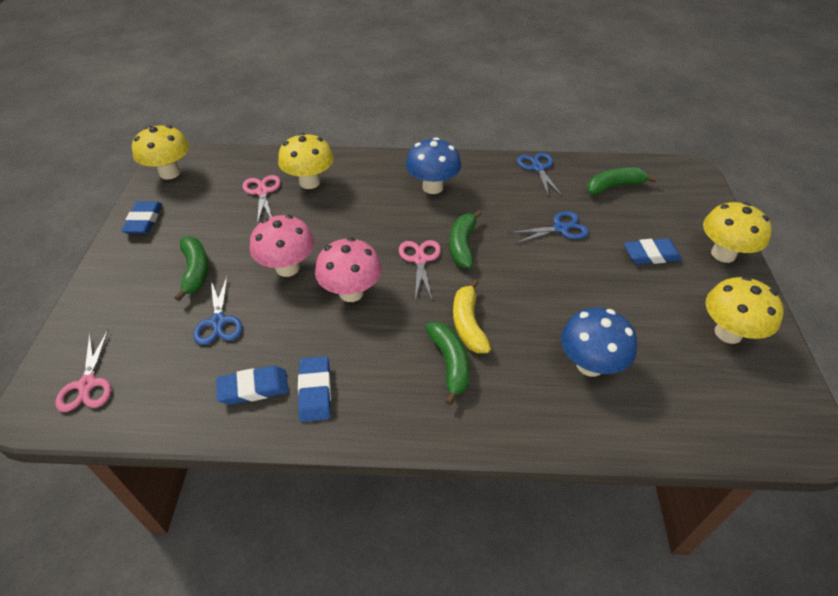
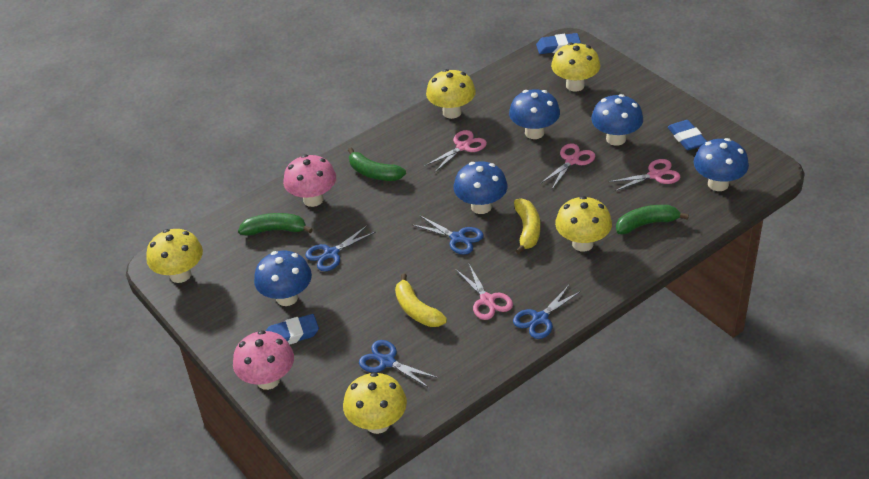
blue eraser: [121,201,162,234] [216,366,289,405] [298,356,331,422] [624,238,682,264] = 4 -> [266,314,319,345] [536,33,581,54] [668,120,707,150] = 3
blue mushroom: [406,137,461,194] [561,308,637,377] = 2 -> [254,251,312,306] [453,161,508,214] [509,89,560,139] [591,94,643,146] [694,138,749,191] = 5
blue scissors: [193,275,242,345] [509,211,589,244] [517,153,562,197] = 3 -> [305,226,376,271] [359,340,438,388] [413,215,484,255] [513,285,581,339] = 4
green banana: [174,236,209,301] [426,322,470,406] [449,210,482,268] [587,167,657,195] = 4 -> [238,213,313,236] [348,148,406,181] [616,205,689,234] = 3
pink scissors: [55,330,111,412] [243,175,281,224] [399,240,441,300] = 3 -> [425,130,487,172] [456,264,513,320] [540,143,595,189] [608,159,680,191] = 4
yellow banana: [453,279,491,353] = 1 -> [395,273,447,327] [514,199,540,254] = 2
yellow mushroom: [132,125,189,180] [278,133,334,189] [703,202,772,263] [706,276,784,344] = 4 -> [146,229,203,283] [343,372,407,434] [426,69,476,119] [551,43,600,92] [555,196,612,252] = 5

